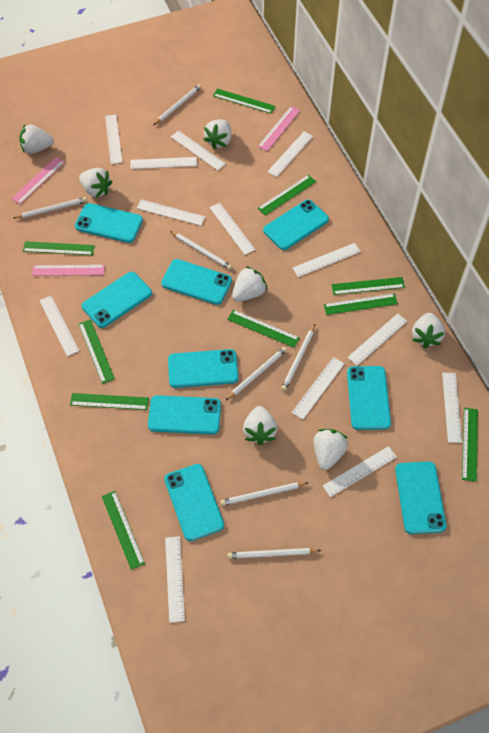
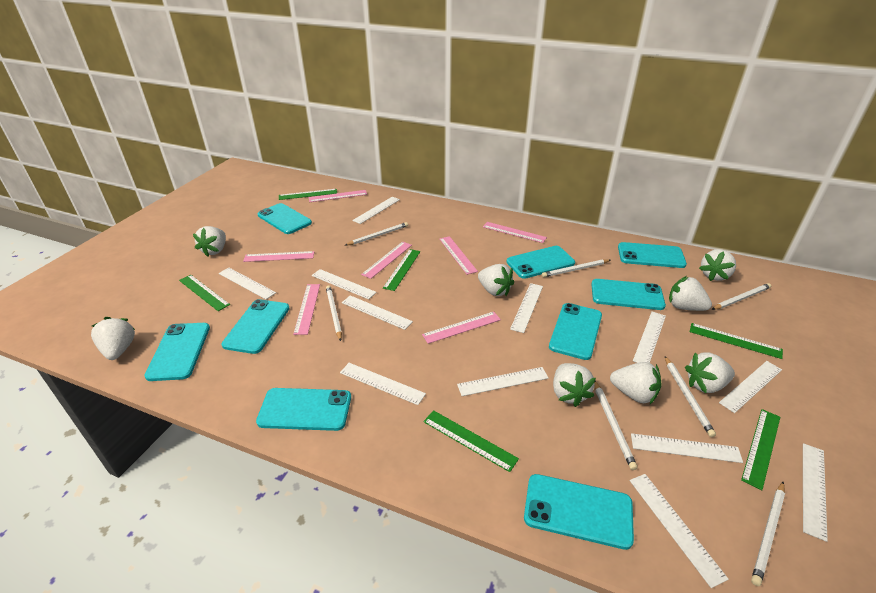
green ruler: [23,241,94,255] [70,393,149,410] [79,319,115,384] [102,491,145,570] [213,88,275,114] [227,310,300,348] [257,175,316,216] [324,293,398,315] [331,277,405,295] [462,408,478,482] = 10 -> [179,275,230,311] [279,189,337,200] [383,249,421,291] [423,410,519,472] [690,323,783,359] [741,409,780,490] = 6
pink ruler: [11,157,65,204] [32,265,105,276] [258,106,300,151] = 3 -> [243,251,314,262] [293,284,320,335] [309,190,367,202] [361,242,412,279] [422,312,501,344] [440,236,478,275] [483,222,547,243] = 7
white ruler: [39,296,79,356] [105,115,122,164] [130,157,197,169] [137,199,205,226] [165,536,185,623] [171,131,226,170] [210,203,255,255] [267,132,313,177] [292,357,344,420] [293,243,361,277] [323,446,397,497] [347,313,407,366] [442,373,462,443] = 13 -> [219,268,276,299] [312,269,377,299] [340,363,426,405] [342,295,413,330] [352,197,400,224] [457,367,549,396] [510,283,543,333] [630,474,729,588] [631,433,743,463] [633,312,666,363] [719,361,782,413] [803,443,828,542] = 12
white strawberry: [19,125,54,154] [79,168,113,198] [203,119,232,150] [232,266,268,302] [243,406,277,445] [314,429,348,470] [412,313,445,348] = 7 -> [91,317,135,360] [193,226,226,257] [478,264,514,296] [553,363,596,407] [610,362,661,404] [669,276,712,311] [685,352,735,393] [699,249,736,281] = 8

